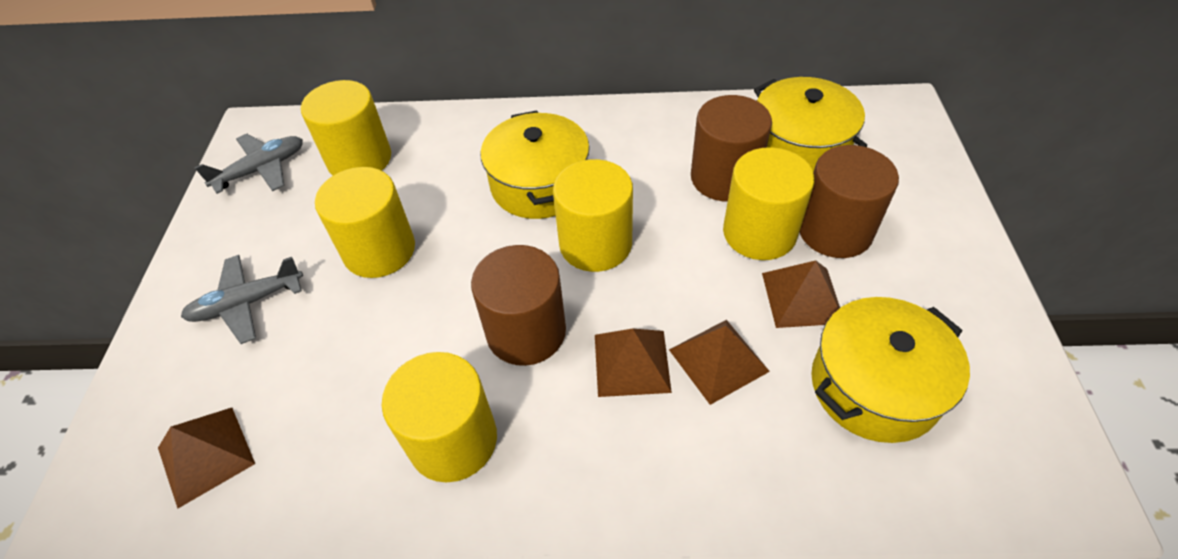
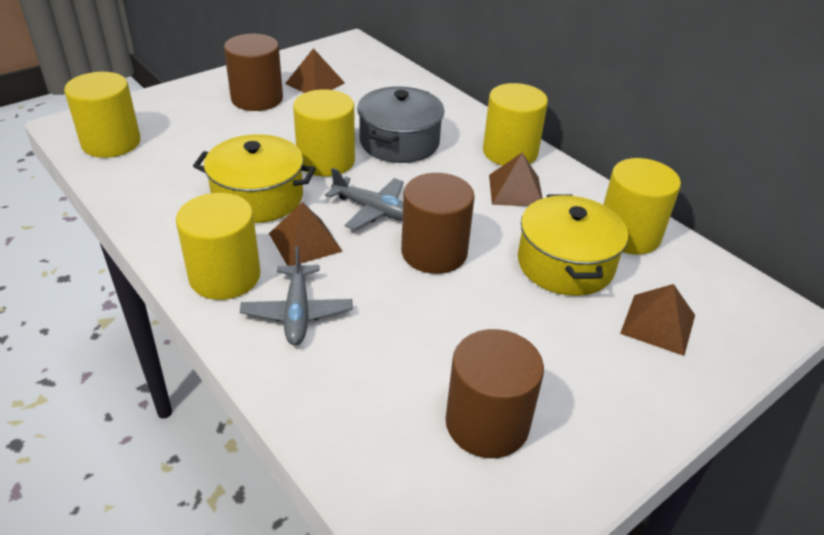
grey pot: none = 0 -> [357,86,444,163] = 1
yellow pot: [480,111,590,219] [754,77,867,172] [811,297,970,443] = 3 -> [193,134,316,223] [518,195,628,296] = 2

